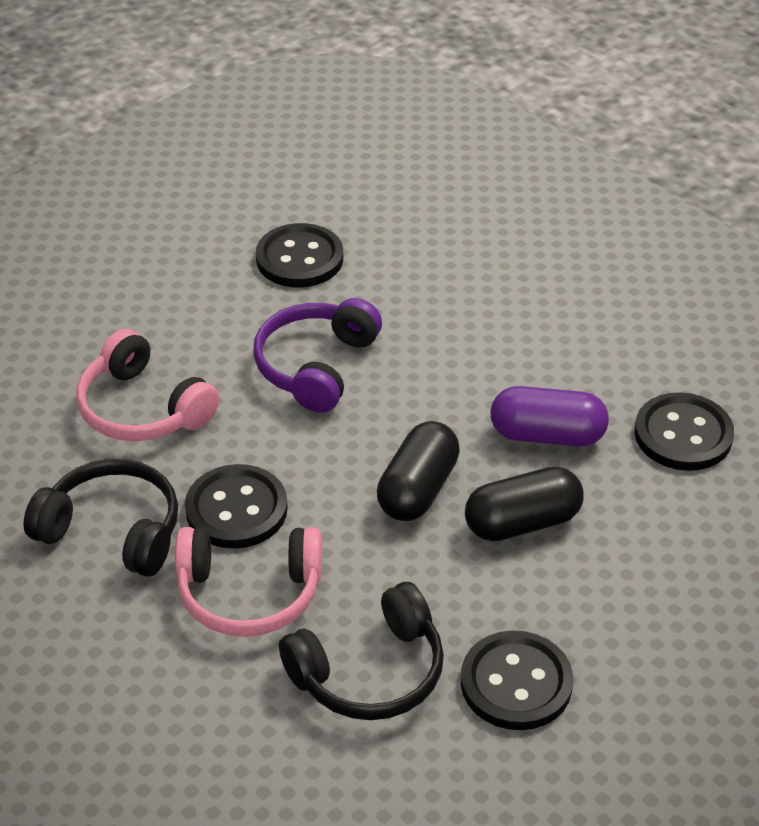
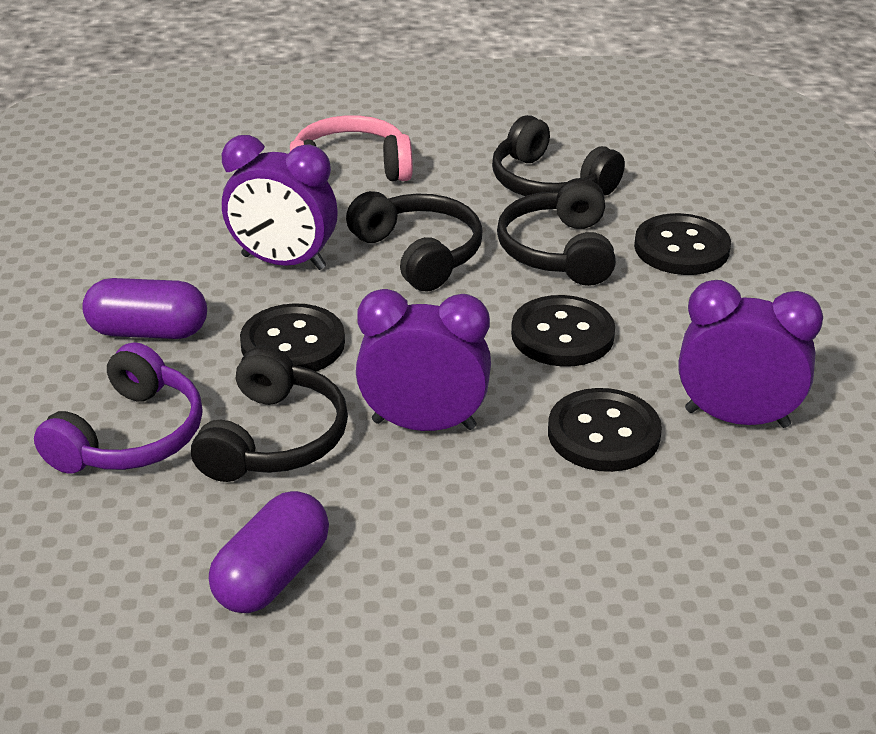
black capsule: [377,421,460,521] [465,467,584,541] = 2 -> none = 0
black headphones: [23,459,178,577] [279,582,444,720] = 2 -> [191,346,348,482] [346,191,483,291] [492,115,625,196] [497,178,616,286] = 4
pink headphones: [76,329,219,441] [175,527,322,637] = 2 -> [290,115,413,182] = 1
purple capsule: [490,386,609,446] = 1 -> [82,278,207,339] [209,491,329,613] = 2
purple clock: none = 0 -> [222,135,338,270] [356,289,491,431] [678,280,823,428] = 3

